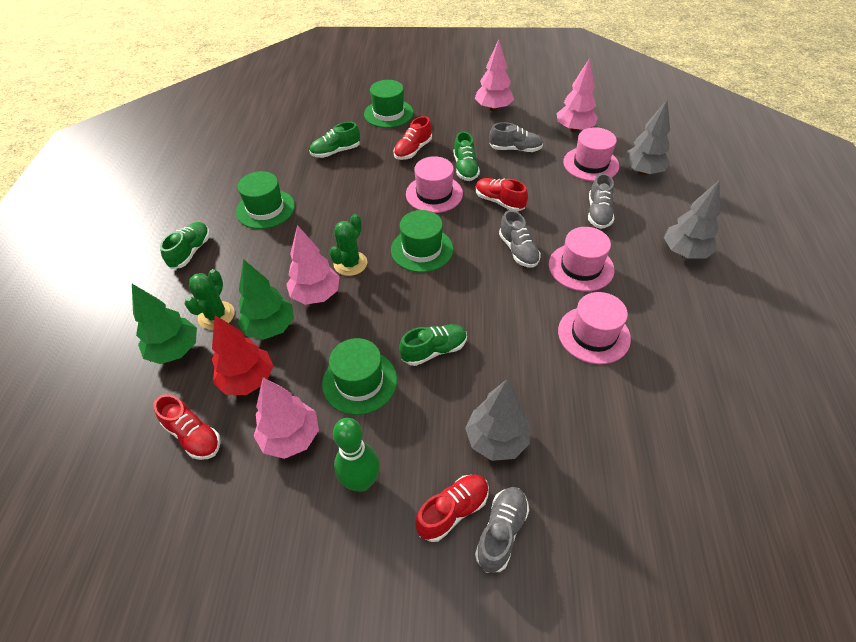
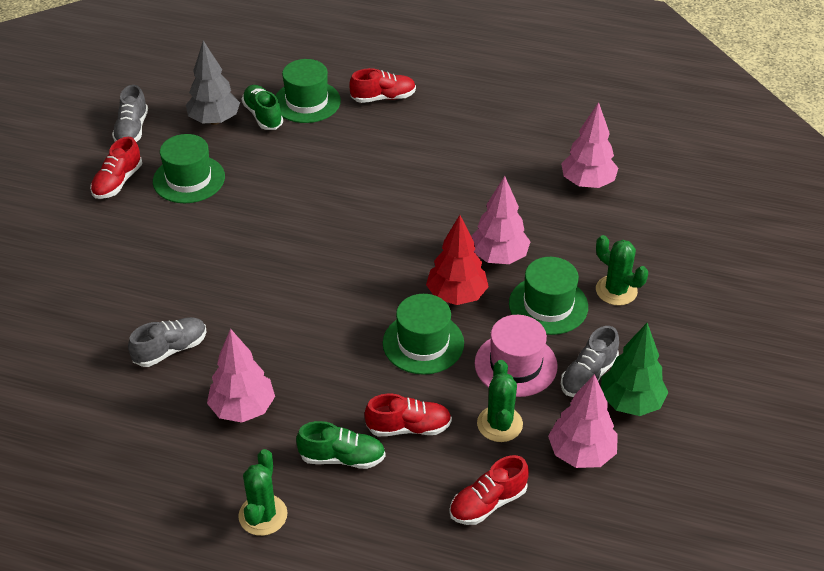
green bowling pin: [333,418,380,492] = 1 -> none = 0
green cactus: [185,269,235,330] [330,214,367,276] = 2 -> [238,449,288,536] [477,360,523,442] [596,235,648,306] = 3
green shoe: [160,222,210,269] [309,122,360,158] [399,324,467,366] [453,131,480,181] = 4 -> [242,85,283,130] [296,421,386,469] = 2
green tree: [132,284,197,364] [238,259,294,340] = 2 -> [601,323,668,416] = 1
grey shoe: [475,487,529,573] [489,122,543,152] [499,210,541,268] [588,173,614,229] = 4 -> [112,85,148,142] [128,317,207,367] [561,326,619,397] = 3
grey tree: [465,380,530,461] [624,100,670,175] [664,180,720,258] = 3 -> [186,41,240,125] = 1
pink hat: [406,156,463,213] [549,227,614,291] [558,292,631,364] [563,127,619,181] = 4 -> [474,315,558,397] = 1

